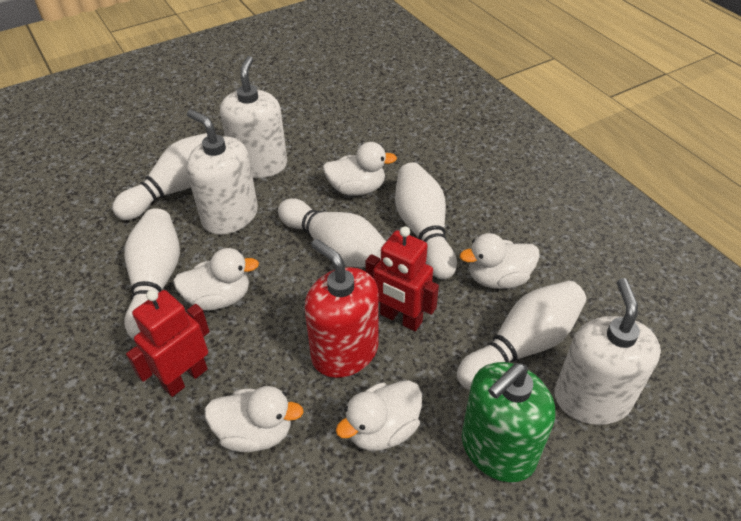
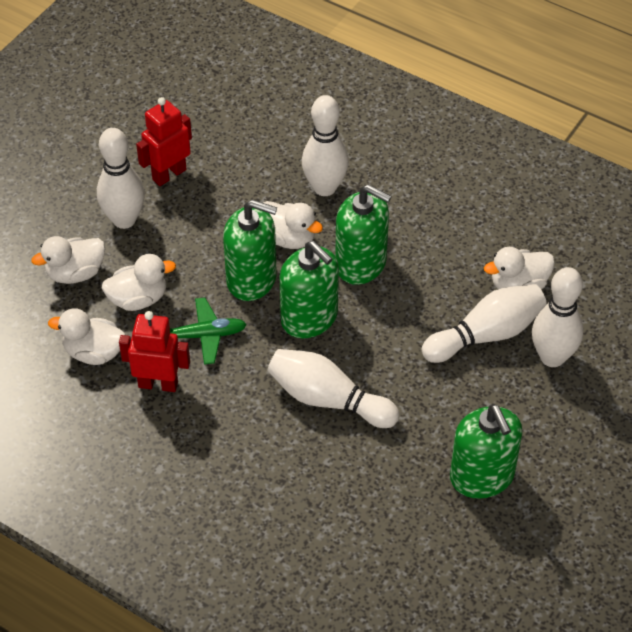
green plane: none = 0 -> [170,297,247,365] = 1
green soap dispenser: [462,362,555,482] = 1 -> [223,200,277,301] [280,241,339,338] [335,184,392,285] [450,404,522,499] = 4
red soap dispenser: [305,239,379,378] = 1 -> none = 0
white soap dispenser: [186,109,258,235] [220,56,287,178] [554,278,661,425] = 3 -> none = 0

